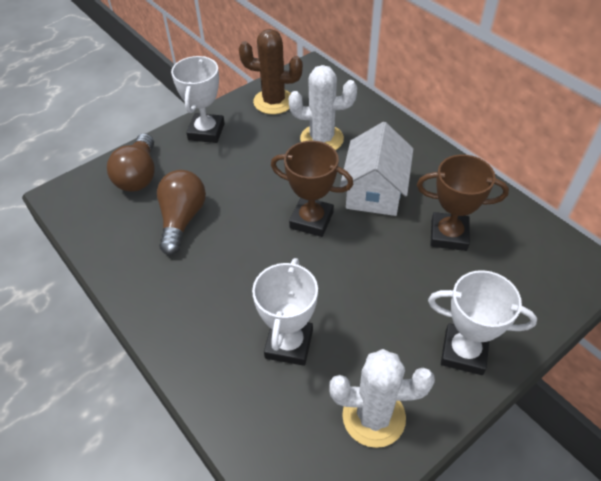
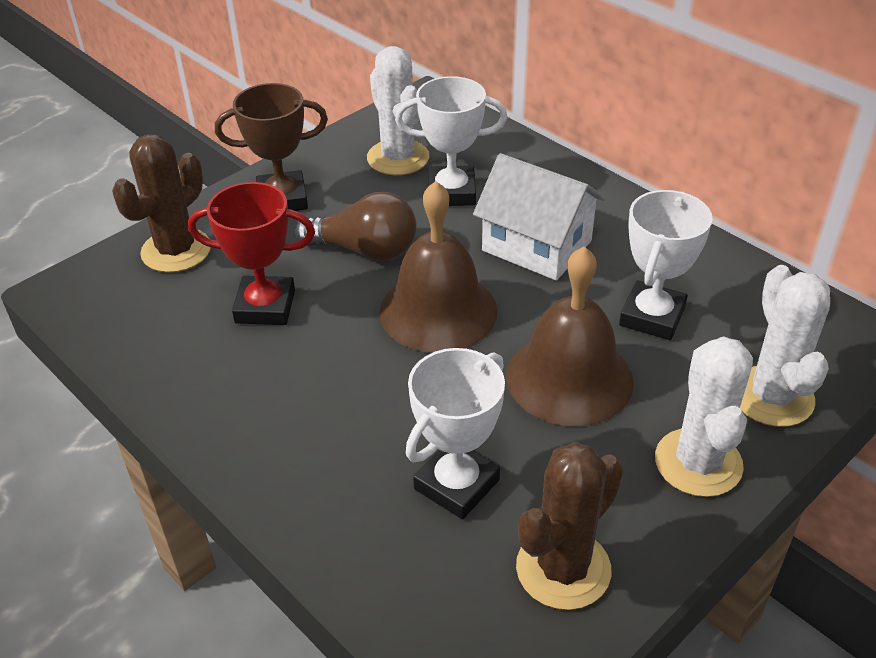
brown bell: none = 0 -> [379,181,498,353] [506,246,634,426] = 2
brown cactus: [239,29,303,114] = 1 -> [112,134,211,273] [516,442,623,610] = 2
brown light bulb: [107,133,155,192] [157,170,206,255] = 2 -> [295,192,417,261] = 1
brown trophy: [271,141,353,237] [417,154,509,251] = 2 -> [215,83,328,211] = 1
red trophy: none = 0 -> [188,182,315,325] = 1
white cactus: [289,65,357,150] [330,349,435,448] = 2 -> [367,46,429,175] [655,336,753,497] [740,265,830,427] = 3

